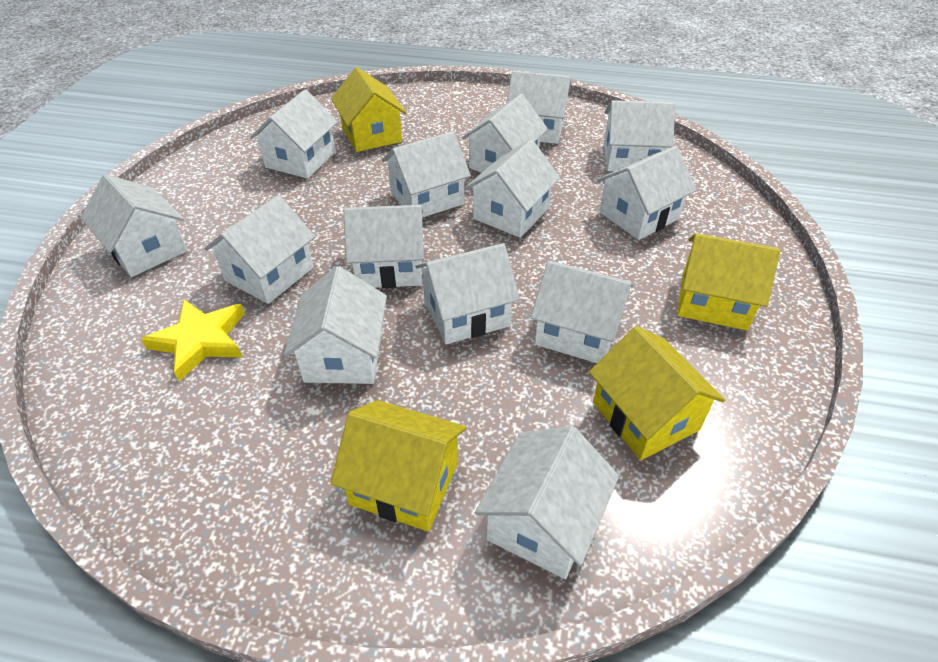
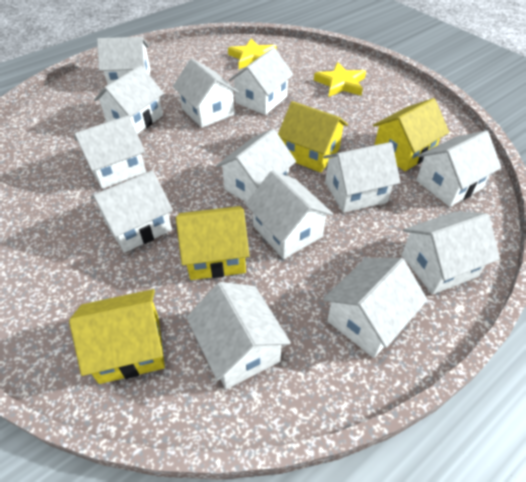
white house: [81,174,188,277] [204,195,315,304] [250,89,338,178] [284,266,387,384] [343,205,424,288] [382,131,471,218] [416,243,520,344] [462,94,548,173] [465,139,560,238] [475,426,619,579] [507,71,571,144] [531,260,634,363] [597,146,697,240] [604,100,675,171] = 14 -> [74,115,146,189] [90,170,173,253] [94,65,164,134] [97,37,151,85] [173,59,239,128] [186,282,291,389] [216,129,296,202] [229,47,294,115] [245,170,333,259] [323,142,400,213] [323,258,428,358] [402,211,500,295] [416,131,501,207] = 13
yellow star: [141,299,245,381] = 1 -> [228,38,276,69] [314,62,366,97] = 2

